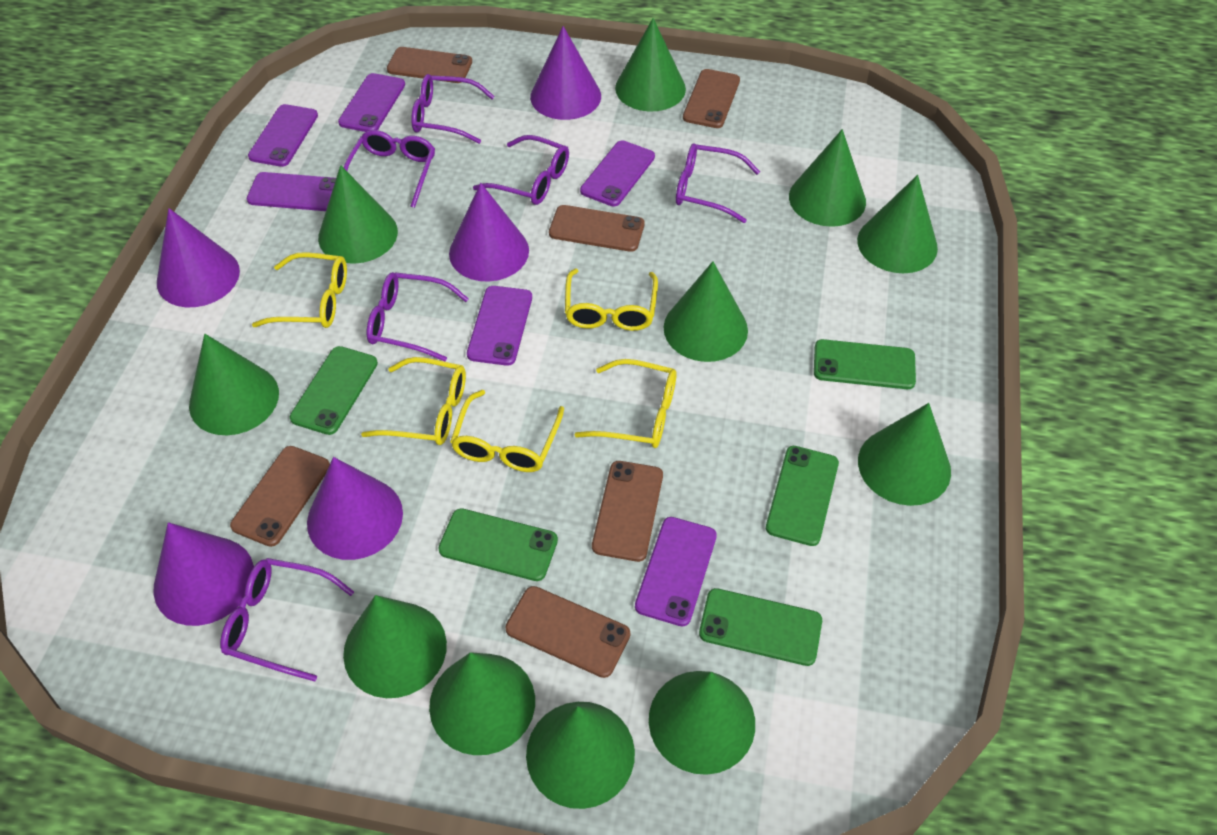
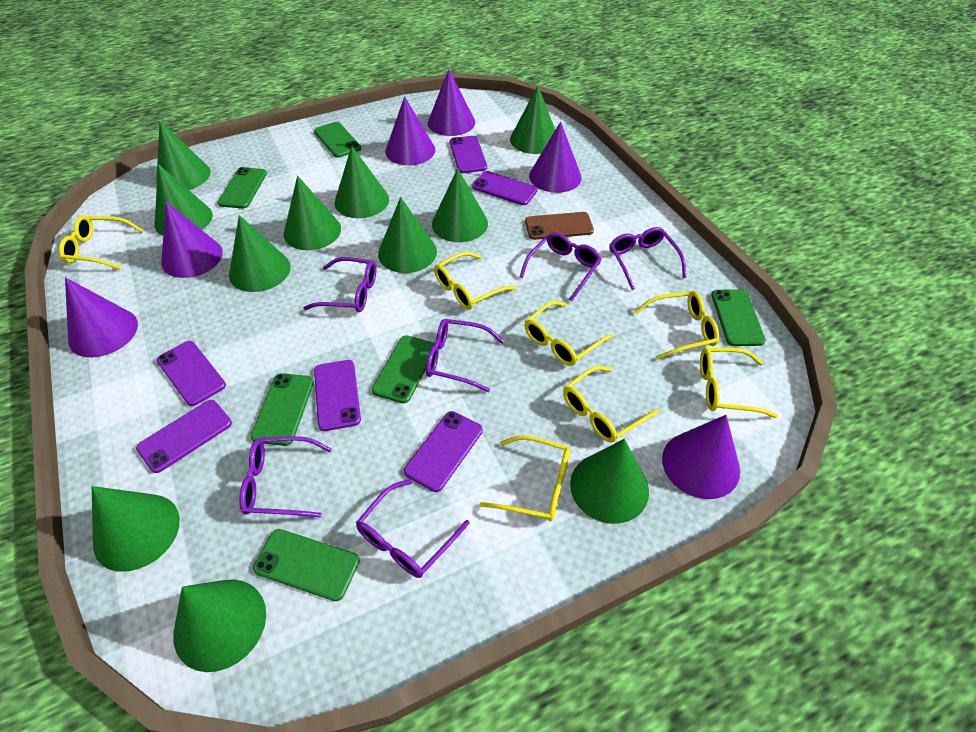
brown phone: [230,446,330,547] [387,47,472,83] [505,586,630,678] [549,205,645,252] [592,461,663,562] [683,69,740,128] = 6 -> [525,212,594,240] = 1
green phone: [290,346,378,435] [438,508,558,581] [699,588,822,666] [766,446,839,546] [814,339,916,389] = 5 -> [218,167,267,208] [250,373,314,446] [253,529,360,601] [314,122,361,158] [372,335,435,403] [711,289,766,346] = 6
purple cone: [154,522,254,626] [157,208,240,307] [307,457,403,560] [449,183,529,282] [530,26,601,120] = 5 -> [65,277,138,357] [161,202,223,278] [385,96,435,165] [428,69,475,136] [529,122,582,193] [662,415,740,499] = 6
yellow glasses: [252,252,347,328] [361,357,466,445] [450,390,564,472] [565,269,658,331] [574,359,677,448] = 5 -> [59,215,144,269] [434,252,516,310] [479,435,570,521] [524,301,613,366] [563,366,659,443] [634,291,719,360] [700,348,778,418] = 7

